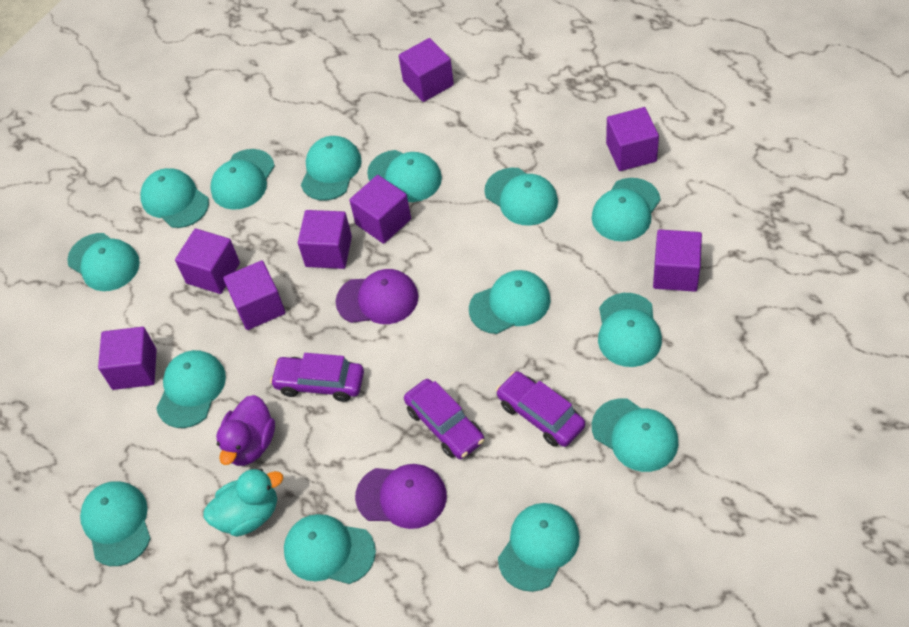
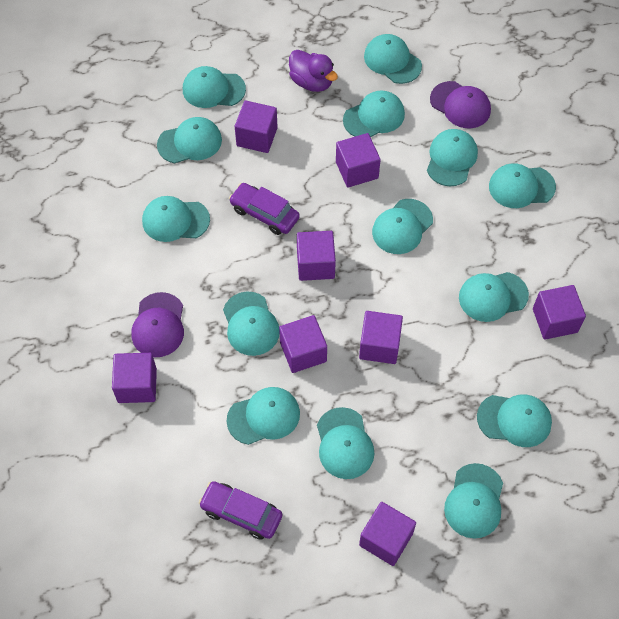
purple car: [270,353,364,402] [404,379,484,459] [496,371,585,447] = 3 -> [199,481,282,540] [229,183,300,235] = 2
turquoise duck: [204,468,283,537] = 1 -> none = 0

